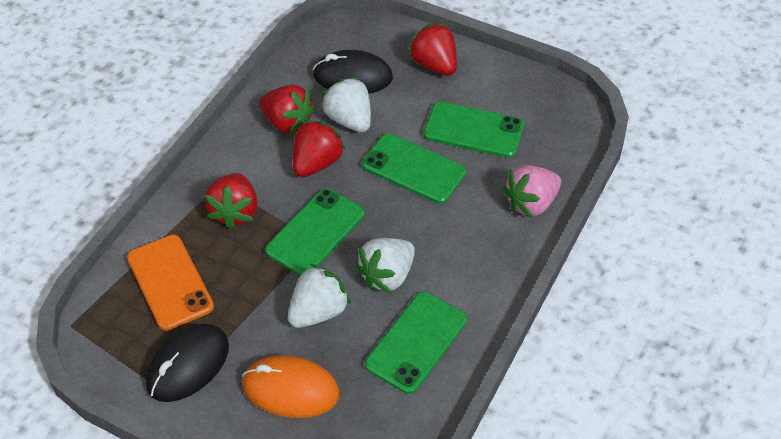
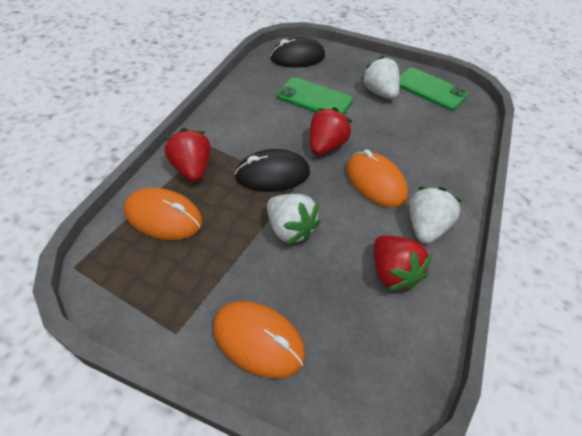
green phone: [265,188,365,276] [362,133,466,204] [365,292,467,394] [424,102,524,158] = 4 -> [277,77,353,115] [399,67,468,110] = 2
orange mouse: [242,355,340,418] = 1 -> [124,188,203,240] [213,301,305,379] [346,150,408,207] = 3
orange phone: [127,235,214,331] = 1 -> none = 0
pink strawberry: [503,165,561,218] = 1 -> none = 0
red strawberry: [205,173,258,229] [259,85,315,135] [293,120,346,177] [408,23,457,76] = 4 -> [165,128,211,182] [310,107,352,155] [374,235,432,292] = 3

